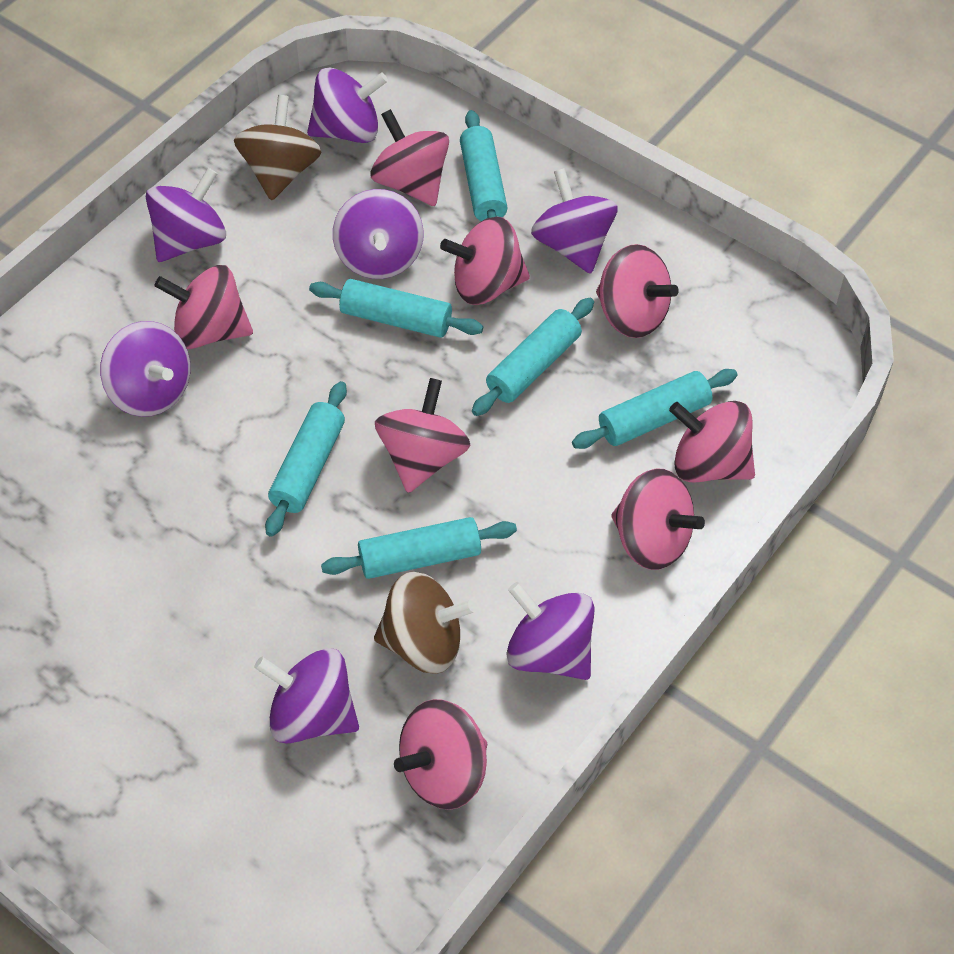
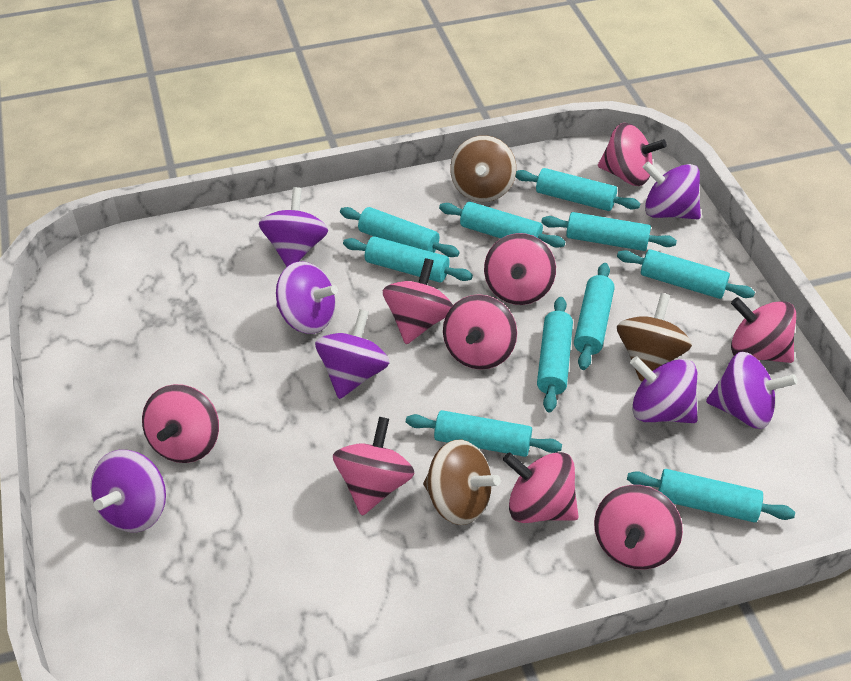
brown spinning top: [234,95,321,201] [374,572,476,674] = 2 -> [423,440,501,525] [450,135,516,202] [617,293,692,382] = 3
pink spinning top: [154,265,253,349] [370,109,449,206] [375,378,470,493] [394,699,487,810] [440,217,530,305] [596,244,679,338] [611,468,705,570] [669,401,755,483] = 8 -> [142,384,219,463] [333,417,415,515] [383,258,453,344] [443,294,517,370] [484,233,556,305] [503,452,579,523] [594,485,683,570] [598,123,667,186] [731,297,796,363] = 9
turquoise rolling pin: [265,381,347,537] [309,279,483,338] [321,517,517,579] [460,110,507,221] [472,298,594,416] [572,369,738,449] = 6 -> [340,207,460,257] [343,236,473,283] [406,410,562,457] [439,202,565,248] [515,168,640,211] [537,297,573,412] [541,212,677,251] [574,263,615,370] [617,249,755,299] [627,469,795,522] = 10

